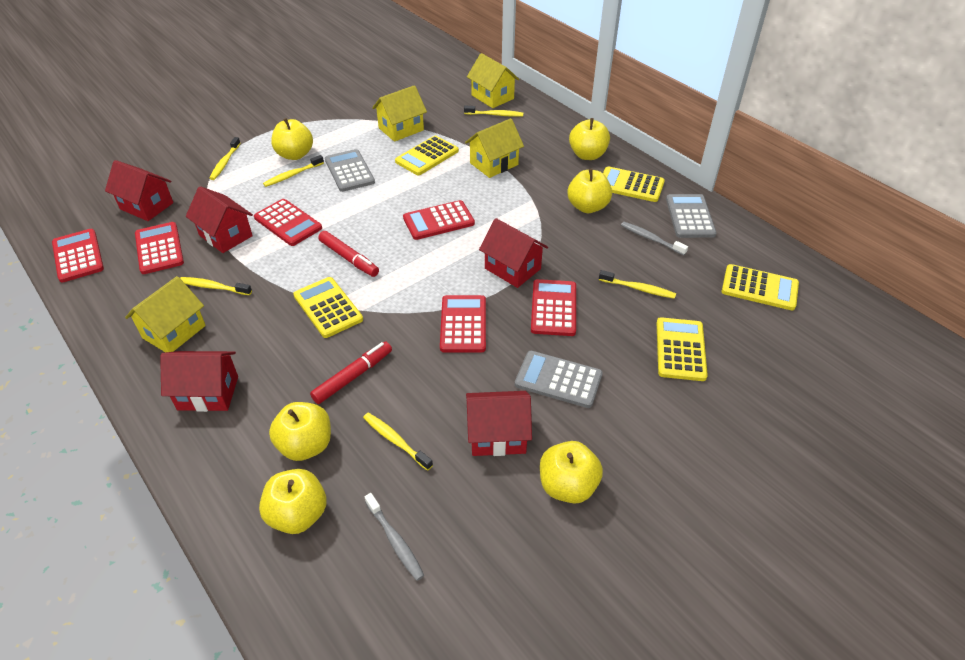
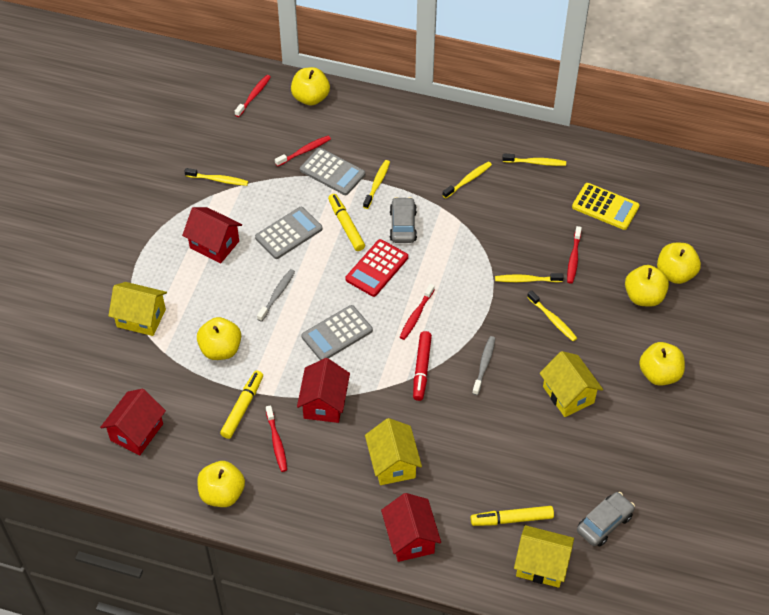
grey car: none = 0 -> [390,197,417,243] [577,492,635,547] = 2
red calculator: [52,229,104,283] [135,222,184,274] [254,199,322,246] [403,200,475,240] [440,295,486,352] [531,279,576,336] = 6 -> [345,239,408,297] = 1
red house: [105,160,173,221] [160,351,238,412] [186,186,253,253] [466,391,532,456] [479,218,548,288] = 5 -> [100,389,166,455] [182,207,242,263] [297,358,350,423] [381,493,441,562] = 4
red marker: [310,341,392,404] [318,231,379,277] = 2 -> [413,331,432,401] = 1
red toothbrush: none = 0 -> [235,75,271,117] [266,405,287,472] [275,136,331,167] [400,284,435,340] [567,226,582,284] = 5
yellow calculator: [293,277,363,338] [395,136,459,175] [603,166,665,202] [657,317,708,381] [722,264,799,310] = 5 -> [572,183,639,230] = 1
yellow marker: none = 0 -> [220,371,263,439] [328,194,365,251] [471,506,554,526] = 3

